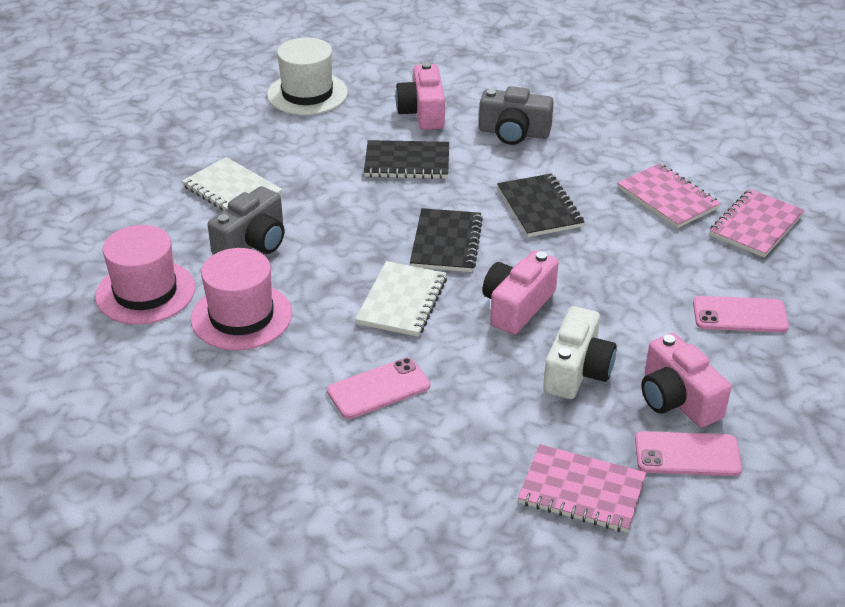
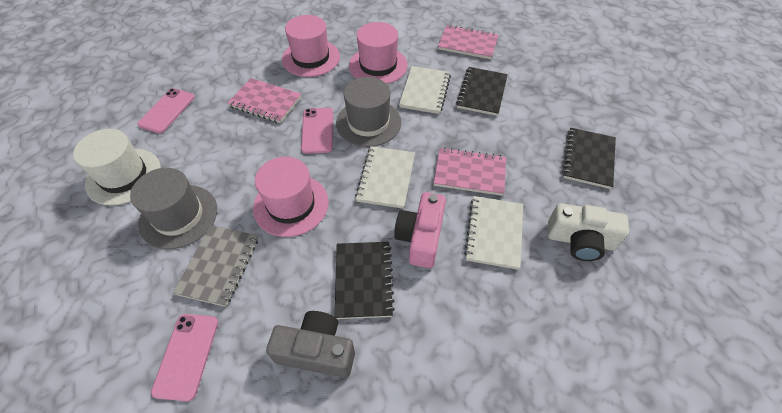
grey camera: [208,186,284,254] [479,86,554,145] = 2 -> [266,311,355,378] = 1
grey hat: none = 0 -> [130,168,217,249] [336,77,401,147] = 2
grey notebook: none = 0 -> [173,225,258,307] = 1
pink camera: [395,62,445,130] [483,250,559,335] [641,333,731,428] = 3 -> [394,192,446,268] = 1
pink hat: [95,225,195,325] [191,248,292,350] = 2 -> [253,157,329,237] [282,15,340,77] [349,22,408,84] = 3
white notebook: [182,157,283,210] [355,261,447,337] = 2 -> [355,146,415,209] [399,66,451,114] [464,196,523,270] = 3

